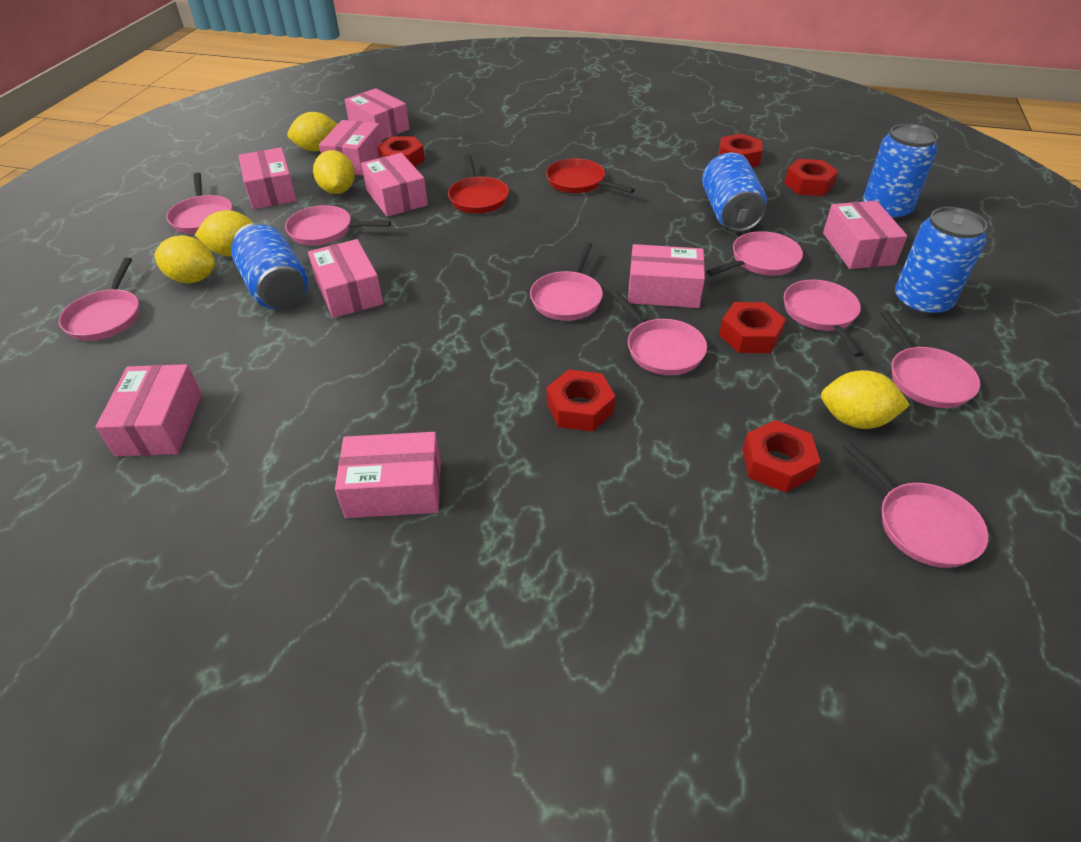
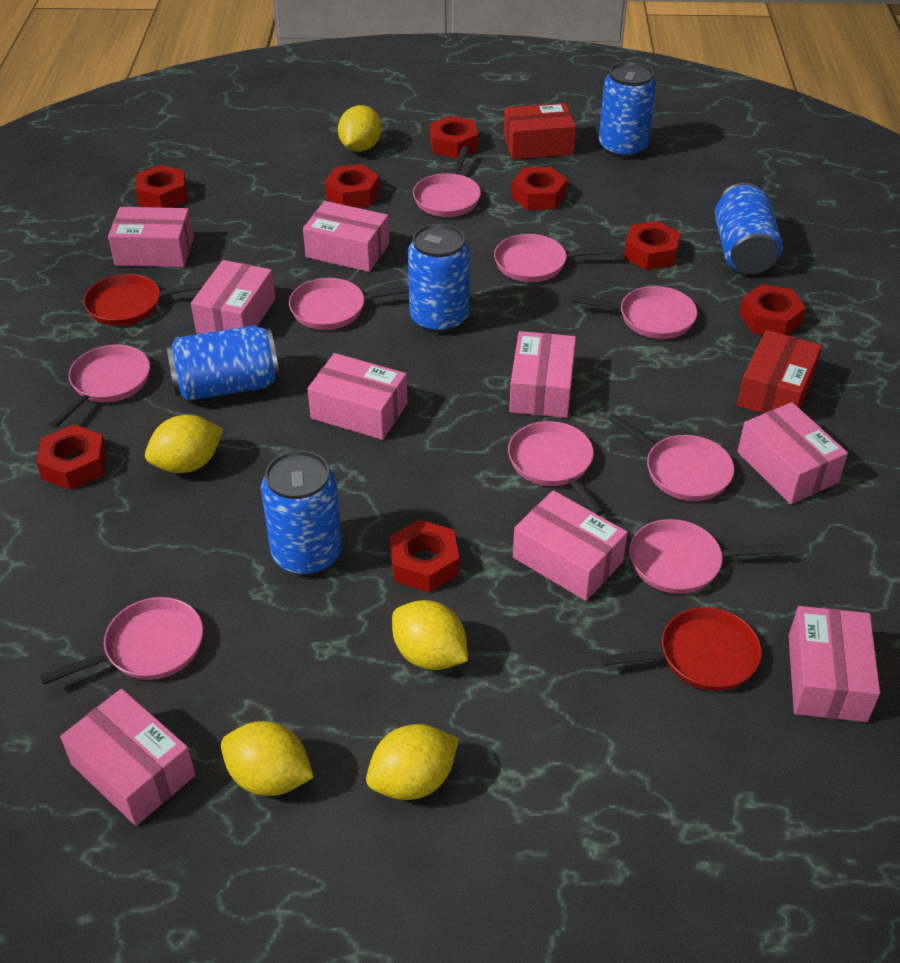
blue can: [231,223,308,309] [702,152,767,232] [862,124,938,221] [895,207,987,316] = 4 -> [167,325,280,401] [261,450,342,575] [408,224,470,333] [599,61,657,158] [715,183,783,274] = 5
red box: none = 0 -> [504,103,576,160] [737,330,822,414] = 2
red nut: [377,136,425,167] [547,369,616,432] [719,134,762,167] [719,302,786,353] [742,420,821,493] [784,159,838,196] = 6 -> [36,425,107,490] [135,165,187,208] [325,164,380,208] [389,520,459,593] [430,116,478,158] [512,167,567,210] [624,221,681,270] [740,284,806,335] = 8

